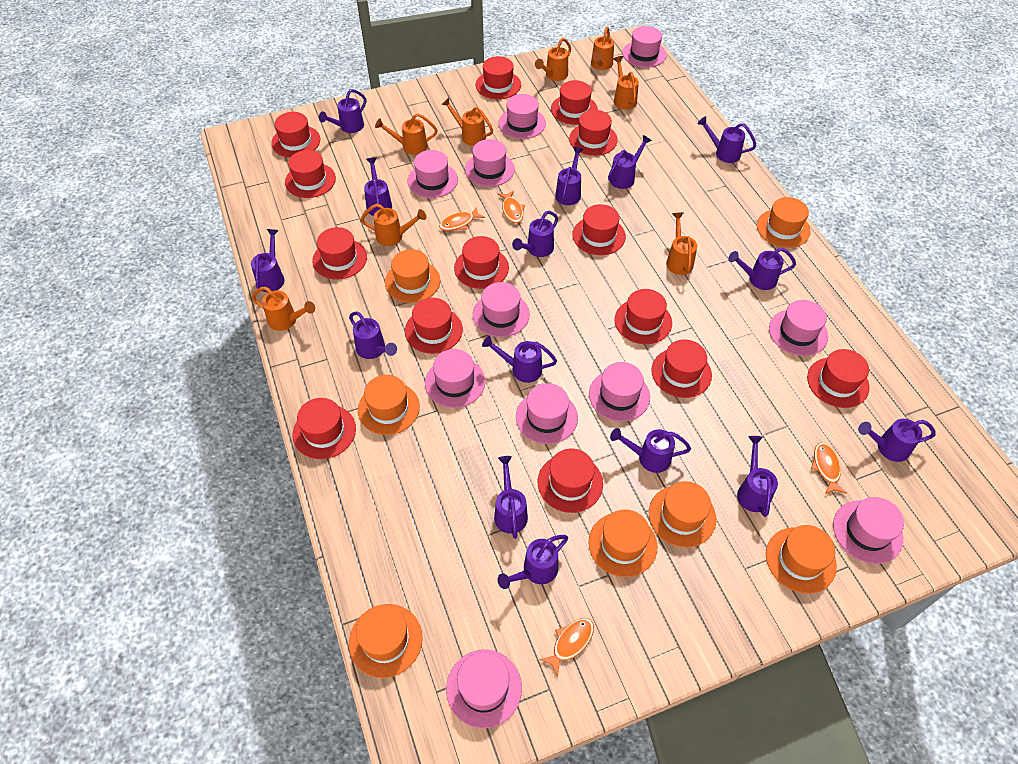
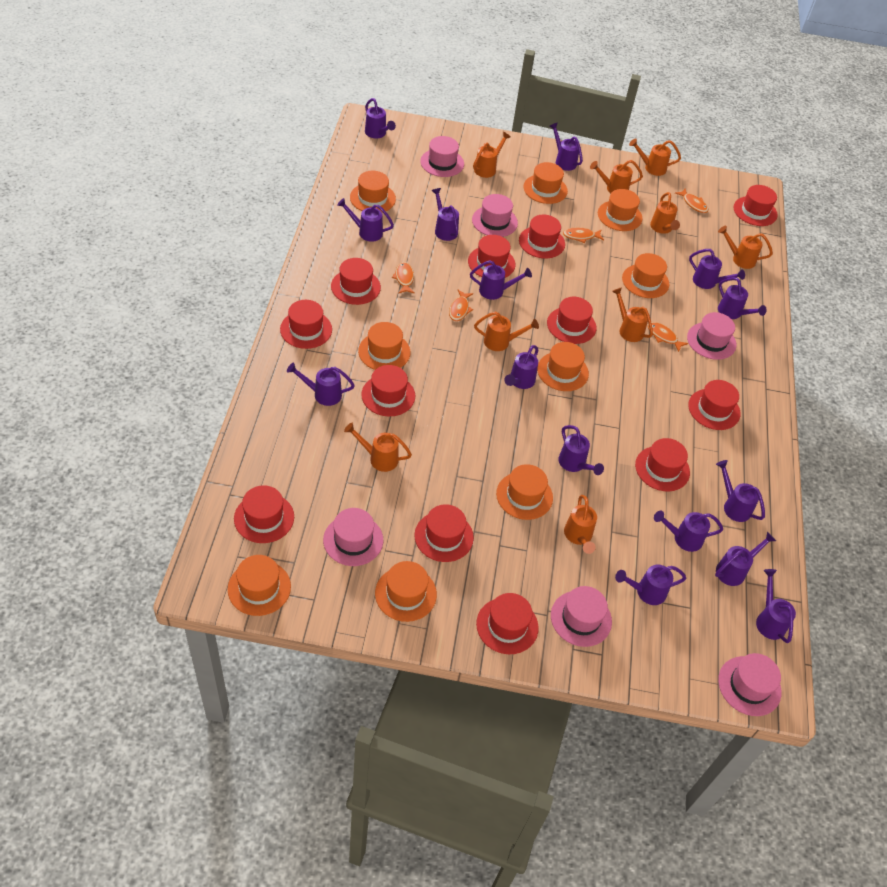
orange fish: [439,207,485,231] [498,190,525,223] [539,618,594,677] [811,442,847,494] = 4 -> [392,262,415,294] [449,290,473,321] [563,228,604,243] [648,322,689,352] [675,189,708,213] = 5
orange hat: [349,604,423,678] [358,375,420,435] [385,249,440,303] [589,509,657,577] [649,481,716,547] [757,197,811,248] [766,525,837,594] = 7 -> [227,555,291,616] [350,171,396,212] [358,322,410,370] [375,561,437,622] [496,464,553,520] [524,162,568,204] [537,342,589,391] [598,189,642,231] [622,253,669,298] = 9
orange watering can: [252,286,315,331] [361,204,426,246] [375,113,438,155] [442,98,493,146] [535,38,571,81] [591,27,614,70] [614,56,639,110] [666,212,697,275] = 8 -> [344,423,412,472] [473,132,511,178] [474,312,539,351] [564,495,597,554] [590,160,643,193] [612,287,653,342] [629,138,681,176] [650,192,680,234] [718,226,773,269] = 9
pink hat: [408,150,458,198] [425,349,485,408] [446,650,522,728] [465,139,515,187] [473,282,530,337] [498,94,546,139] [516,383,578,444] [589,362,650,421] [622,26,667,68] [769,300,828,356] [833,497,904,564] = 11 -> [323,508,383,566] [420,136,464,177] [472,194,518,237] [551,586,612,647] [687,312,736,360] [718,653,782,716] = 6
red hat: [271,112,320,158] [285,150,336,198] [292,398,356,459] [312,227,367,280] [405,298,463,354] [454,236,509,289] [476,56,521,99] [537,448,603,513] [551,80,598,125] [569,110,618,156] [572,204,626,255] [614,289,672,344] [651,340,712,398] [807,349,870,408] = 14 -> [234,485,294,543] [280,300,332,349] [331,258,381,305] [361,365,415,417] [414,504,474,562] [468,235,516,278] [476,593,539,654] [519,215,565,258] [547,297,597,344] [635,438,690,491] [688,380,740,430] [734,185,778,226] = 12

